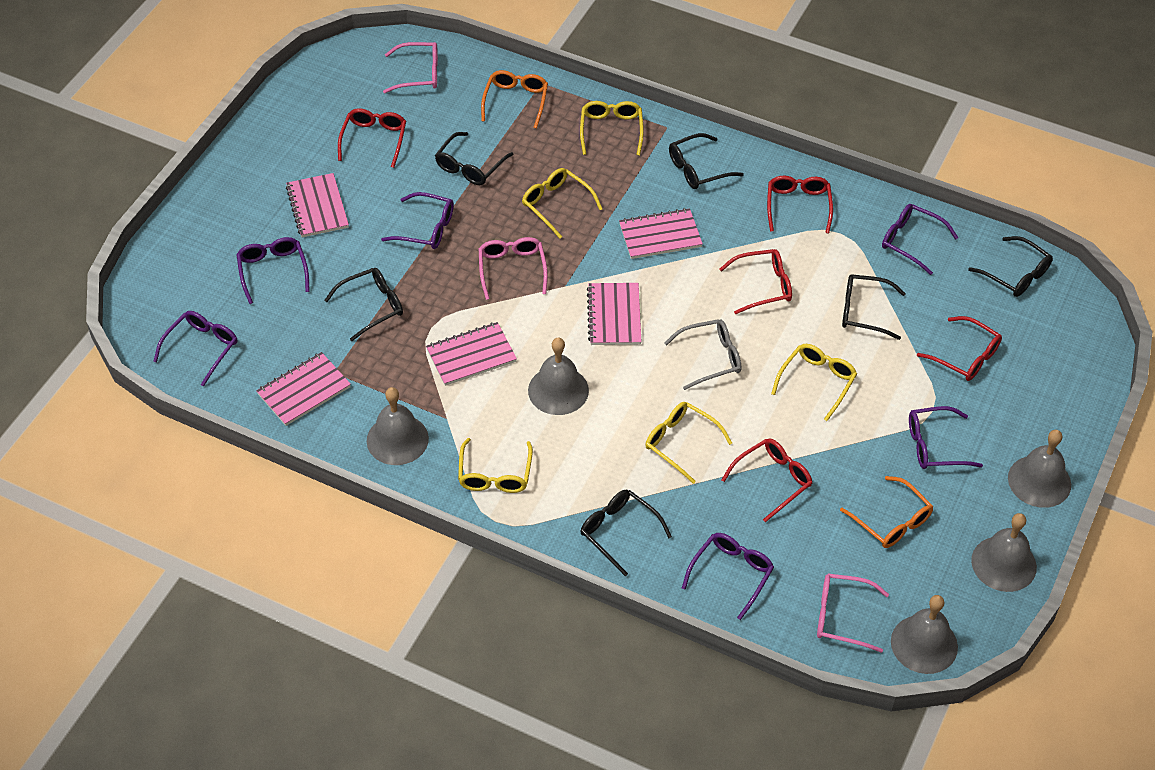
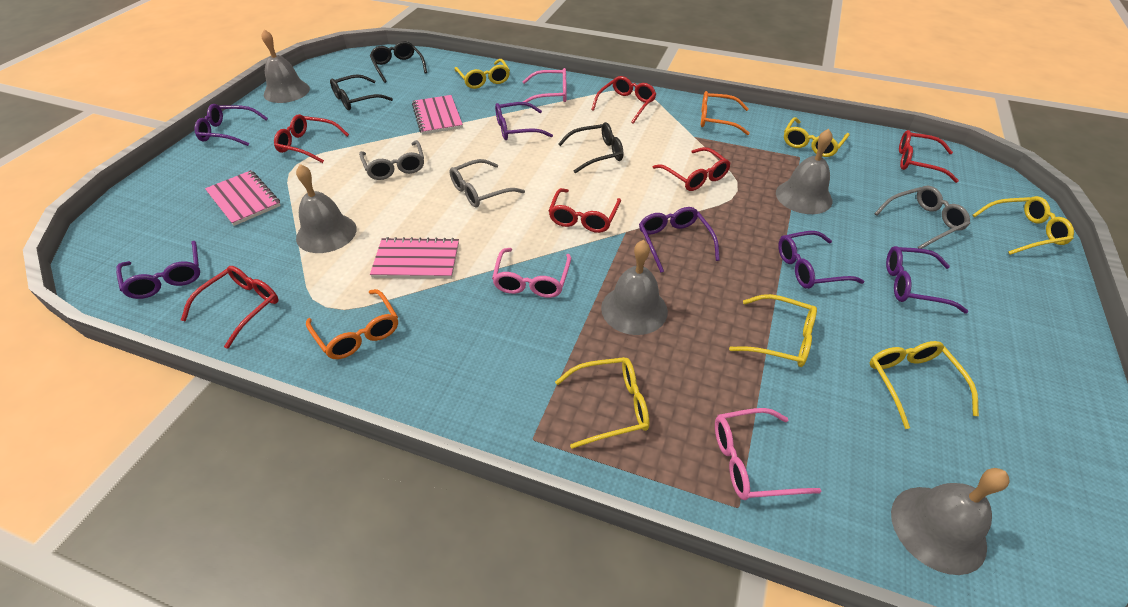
black glasses: [324,268,403,341] [435,132,514,185] [580,489,672,576] [669,133,744,189] [842,274,906,340] [968,236,1053,297] = 6 -> [330,74,393,110] [370,41,427,83] [558,122,623,174] = 3
grey glasses: [665,319,741,390] = 1 -> [359,140,424,180] [449,159,525,208] [874,186,970,249] = 3
pink notebook: [256,352,351,426] [286,173,349,237] [426,322,517,386] [587,283,642,345] [619,208,703,259] = 5 -> [205,170,281,226] [370,237,459,279] [412,95,463,135] = 3
red glasses: [338,108,406,168] [720,249,792,314] [722,438,812,522] [767,176,833,234] [917,316,1002,381] = 5 -> [181,266,278,349] [274,114,349,163] [549,188,621,233] [591,76,656,124] [652,147,731,191] [899,130,959,183] = 6
yellow glasses: [458,438,533,493] [522,168,602,239] [580,101,644,156] [645,402,732,484] [771,344,857,421] = 5 -> [454,59,510,89] [555,357,649,449] [729,294,817,367] [784,117,850,157] [870,341,979,429] [972,196,1074,255] = 6

